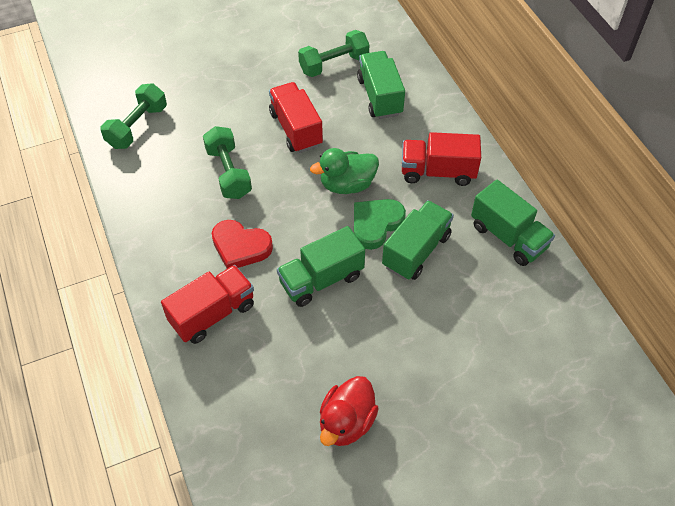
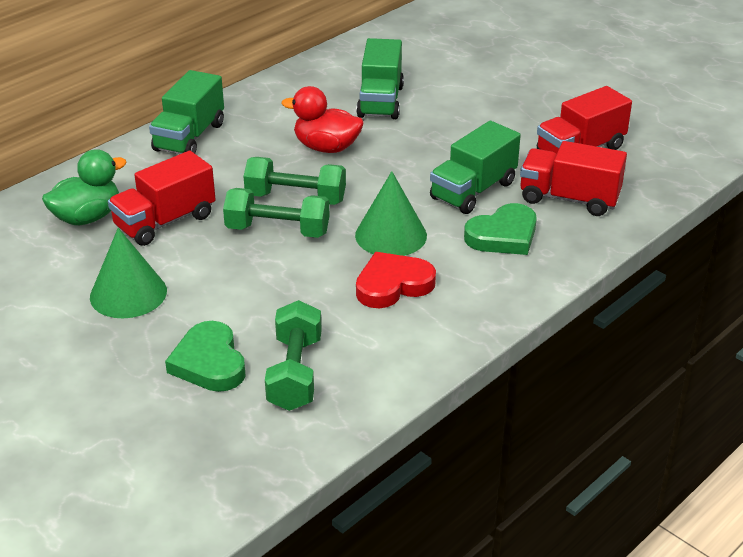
green cone: none = 0 -> [90,228,167,318] [355,171,427,256] = 2
green heart: [354,199,406,250] = 1 -> [165,321,245,392] [464,203,537,255] = 2
green truck: [277,226,365,307] [357,51,405,119] [382,200,454,280] [471,180,555,266] = 4 -> [149,70,224,154] [356,38,404,119] [430,121,521,214] = 3

